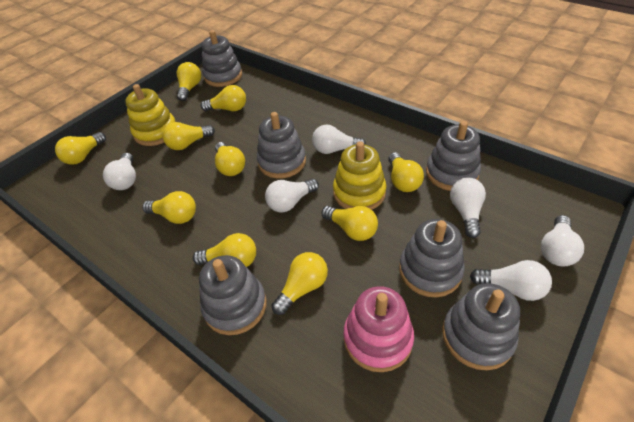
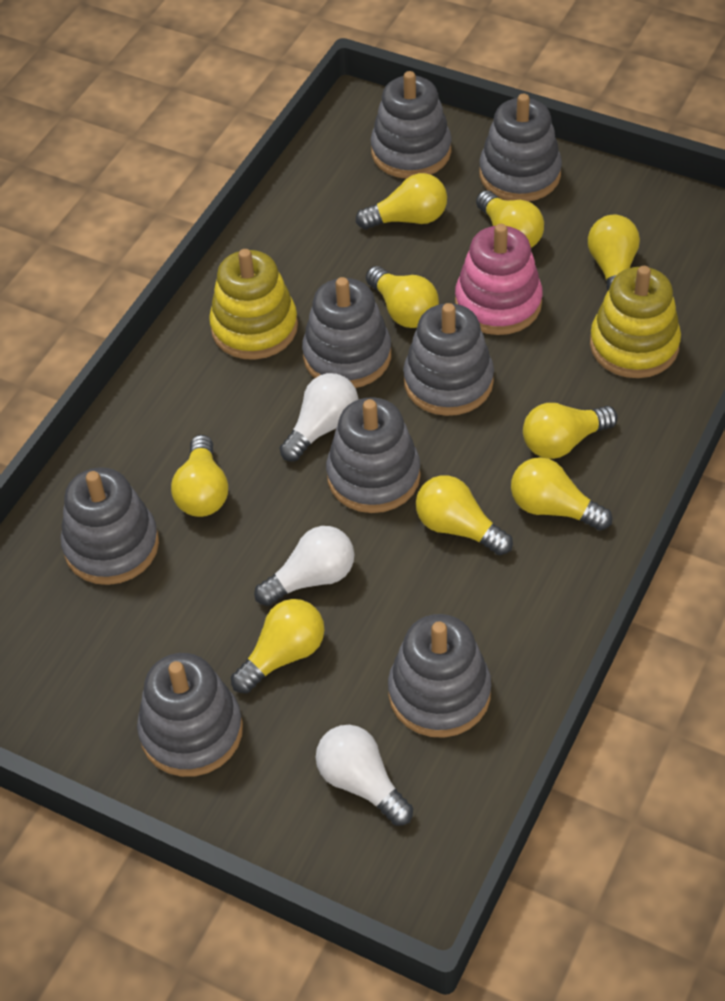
grey stacking toy: [199,255,267,335] [202,30,242,87] [257,112,306,179] [399,219,465,297] [426,121,481,191] [442,283,520,370] = 6 -> [61,468,159,585] [137,653,243,777] [302,277,391,388] [326,397,421,513] [371,71,452,179] [388,614,491,738] [403,303,494,416] [479,94,562,202] = 8
white light bulb: [103,153,136,190] [265,179,319,212] [312,125,366,154] [450,177,486,238] [470,260,552,301] [541,215,584,266] = 6 -> [254,526,354,606] [280,373,358,462] [316,725,413,826] = 3
yellow light bulb: [55,132,106,165] [142,191,196,224] [162,122,215,150] [177,62,201,101] [193,233,256,267] [201,85,246,111] [215,142,245,176] [271,252,328,315] [321,206,378,241] [388,152,424,192] = 10 -> [171,435,228,517] [231,599,324,693] [356,173,447,229] [366,266,439,328] [416,475,513,555] [476,190,544,248] [511,457,612,531] [523,403,618,459] [588,215,640,292] = 9

